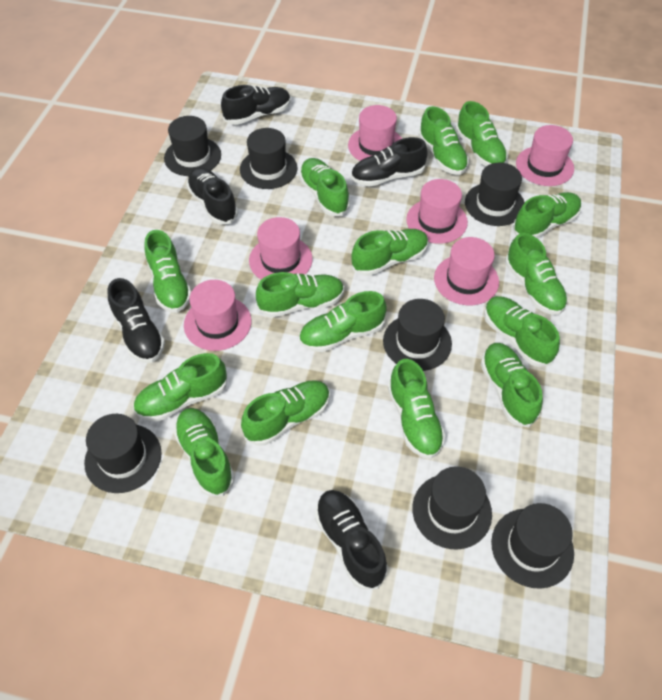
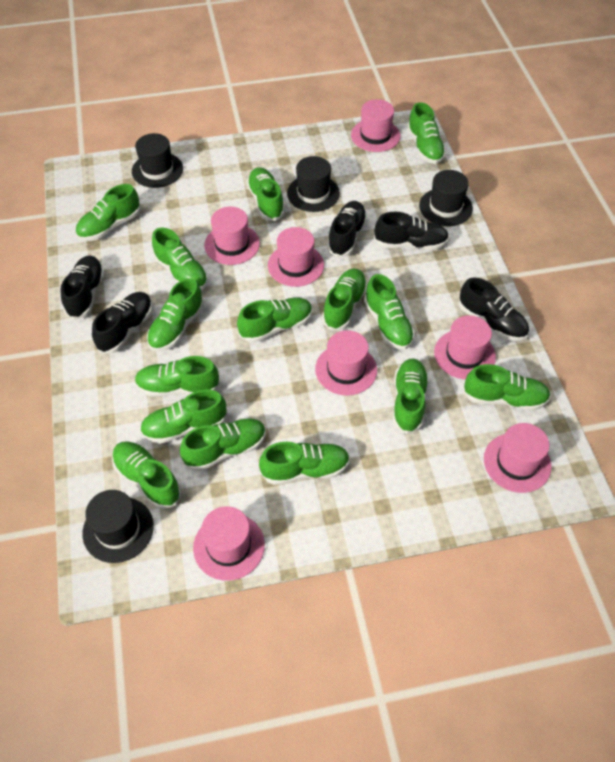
black hat: [84,414,162,493] [164,116,221,176] [240,128,298,189] [383,299,452,371] [412,466,492,550] [465,162,525,226] [491,503,574,589] = 7 -> [82,490,154,563] [132,133,183,188] [287,156,340,212] [419,170,473,226] = 4
pink hat: [184,280,251,351] [249,217,313,280] [348,105,402,161] [406,179,468,244] [434,237,499,305] [516,125,574,186] = 6 -> [193,506,265,581] [204,207,260,265] [268,227,324,287] [315,330,377,396] [351,99,400,152] [434,315,496,380] [484,423,552,493] = 7

